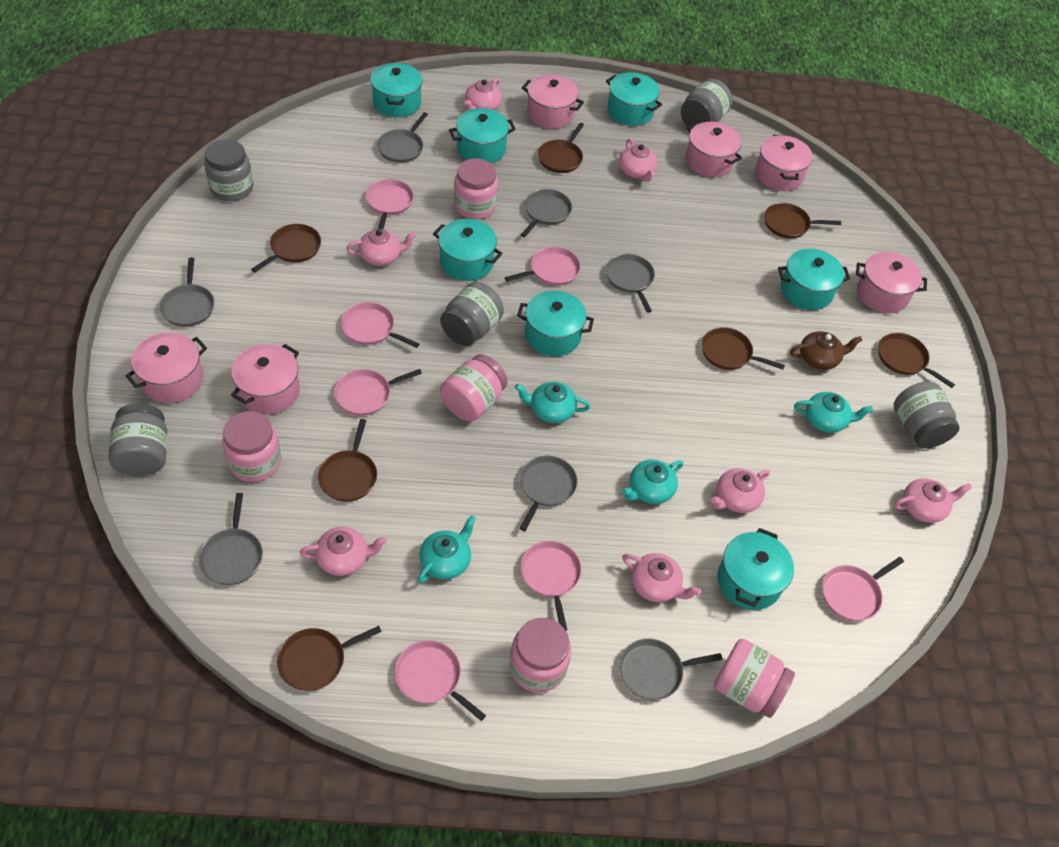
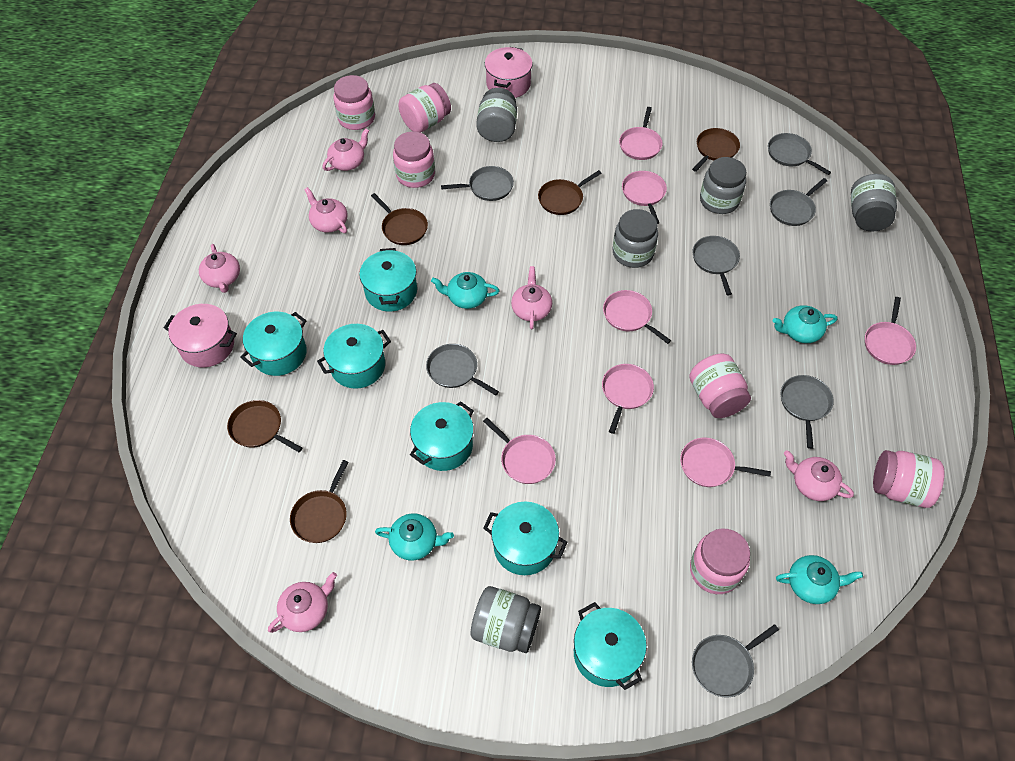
brown pan: [251,224,321,272] [277,626,382,691] [318,419,377,502] [538,123,584,173] [702,327,785,370] [764,203,841,239] [878,333,955,388] = 7 -> [227,400,302,452] [290,460,348,543] [371,193,428,245] [538,170,602,215] [692,128,740,172] = 5
brown teapot: [790,331,863,370] = 1 -> none = 0
pink jar: [222,411,281,482] [440,354,508,421] [454,158,498,219] [509,618,571,693] [714,639,795,718] = 5 -> [333,75,375,130] [393,131,435,188] [398,83,451,133] [689,354,751,418] [690,528,750,594] [873,450,945,508] = 6
pink pot: [125,333,207,403] [231,344,300,415] [522,75,584,129] [686,122,742,177] [755,135,813,191] [856,252,927,313] = 6 -> [164,304,237,367] [485,47,533,98] = 2
pink teapot: [300,527,387,576] [346,229,417,266] [464,78,502,111] [619,139,657,182] [622,553,701,602] [711,468,770,513] [894,478,972,523] = 7 -> [199,244,240,293] [268,572,337,633] [304,187,348,233] [323,129,369,171] [511,266,552,329] [784,450,854,501] = 6
turquoise pot: [370,63,423,117] [433,219,503,281] [449,108,516,163] [517,291,594,356] [606,72,662,126] [718,528,794,610] [778,248,850,310] = 7 -> [240,312,307,376] [317,324,391,389] [359,248,417,312] [410,401,474,471] [483,502,567,575] [574,602,647,690] = 6

